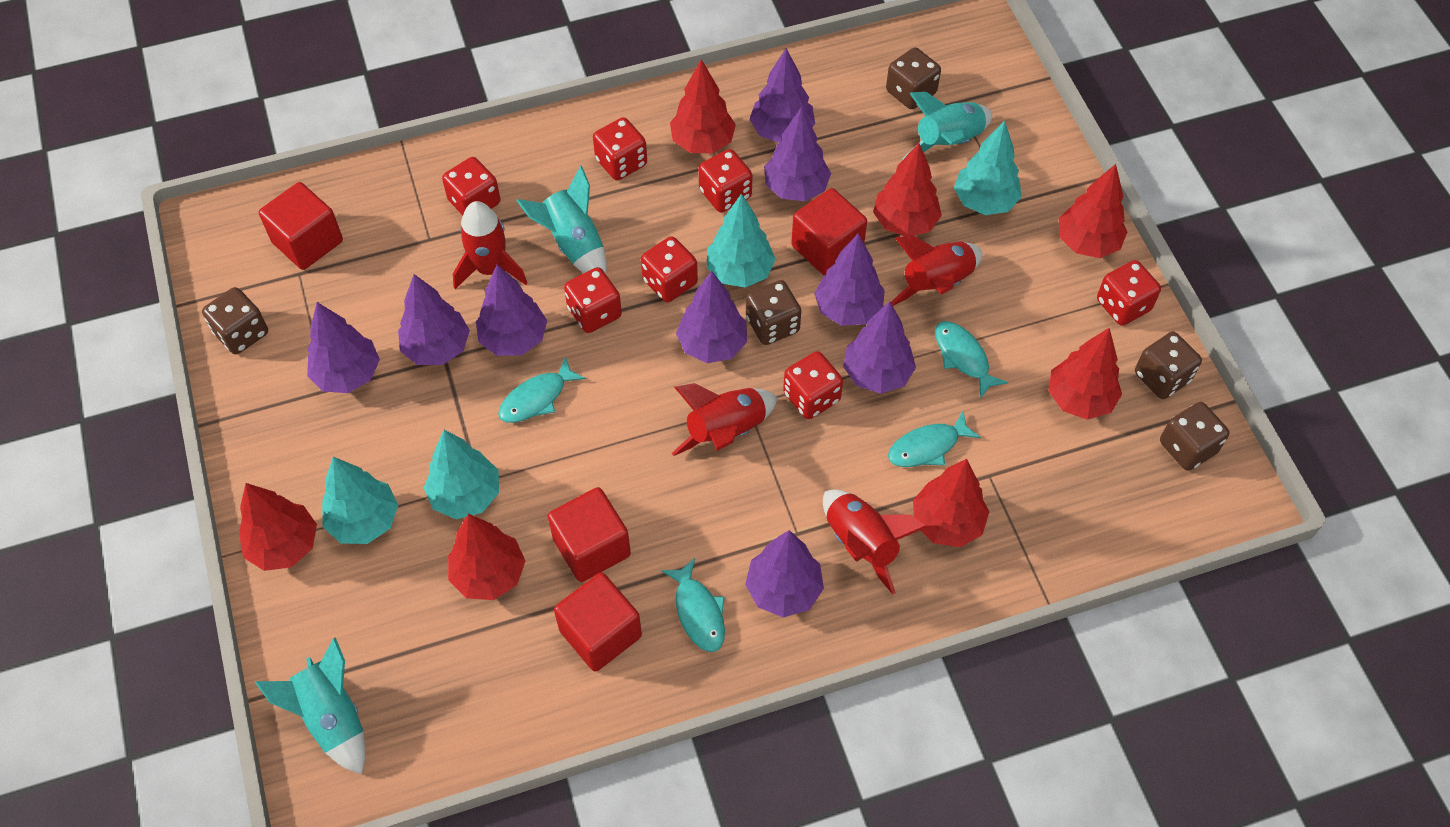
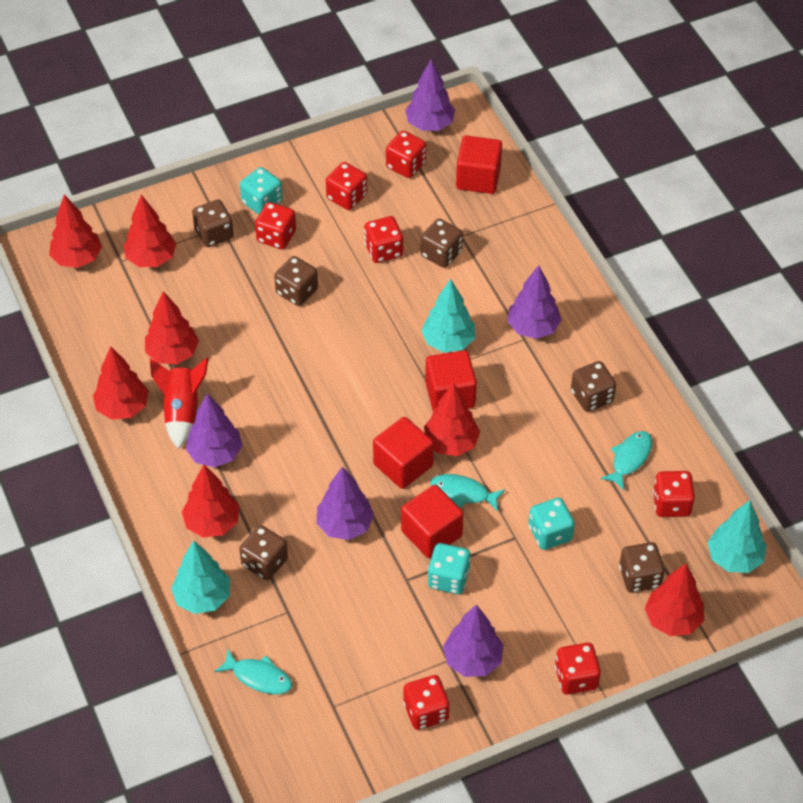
brown dice: [202,287,268,354] [746,280,801,345] [886,47,941,109] [1135,332,1202,399] [1160,402,1229,471] = 5 -> [192,199,234,247] [239,525,288,580] [274,256,318,306] [421,219,463,268] [571,361,616,412] [619,542,665,593] = 6
purple tree: [307,302,380,393] [398,274,470,365] [476,265,547,356] [676,271,747,363] [745,530,824,617] [749,48,815,143] [764,107,831,201] [814,234,885,326] [843,301,916,394] = 9 -> [186,394,242,467] [317,466,374,540] [405,59,455,131] [443,604,504,677] [507,265,562,339] = 5
red rocket: [453,201,527,289] [672,383,777,456] [823,489,927,595] [891,235,982,306] = 4 -> [150,357,208,449] = 1
turquoise dice: none = 0 -> [240,167,283,214] [428,543,471,594] [528,498,575,550] = 3
turquoise fish: [498,357,586,423] [661,558,725,652] [888,411,981,467] [935,321,1008,398] = 4 -> [214,648,292,694] [431,474,505,512] [601,431,652,490] = 3
turquoise rocket: [255,637,366,774] [516,166,607,273] [902,92,992,159] = 3 -> none = 0
turquoise tree: [322,457,398,544] [424,430,499,519] [707,194,776,288] [954,121,1022,215] = 4 -> [171,540,230,614] [421,279,475,353] [707,500,767,573] = 3

